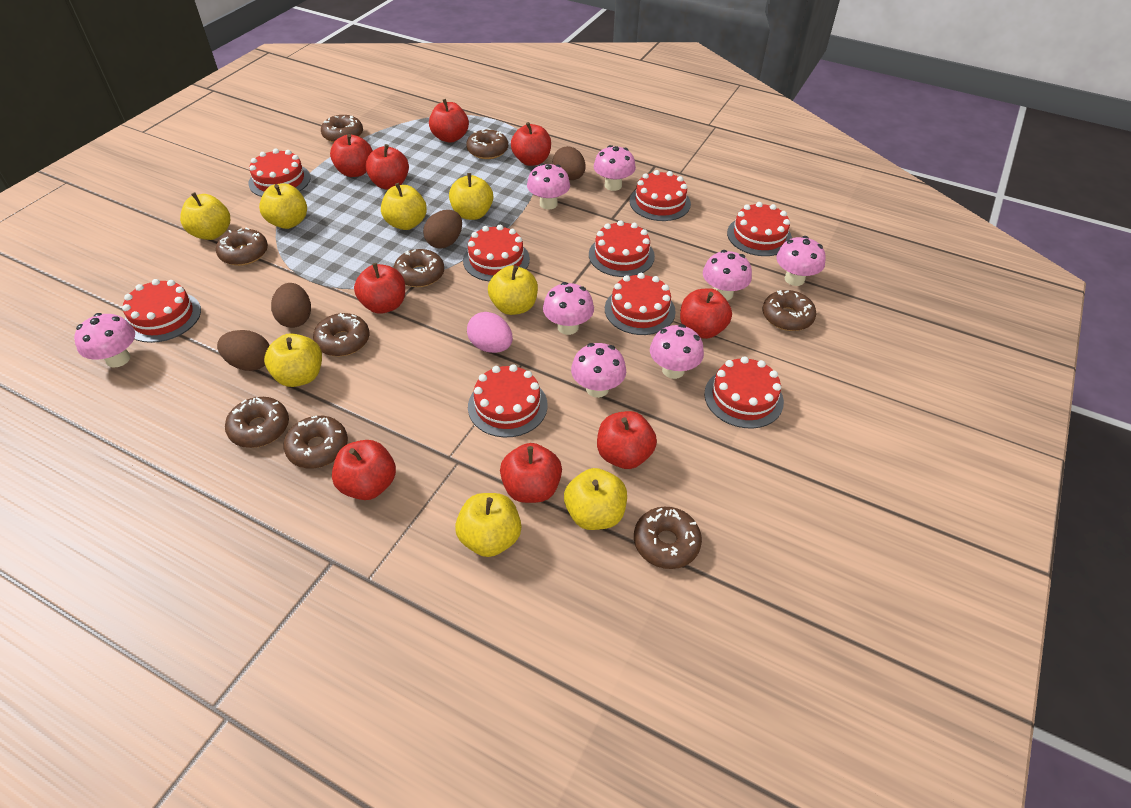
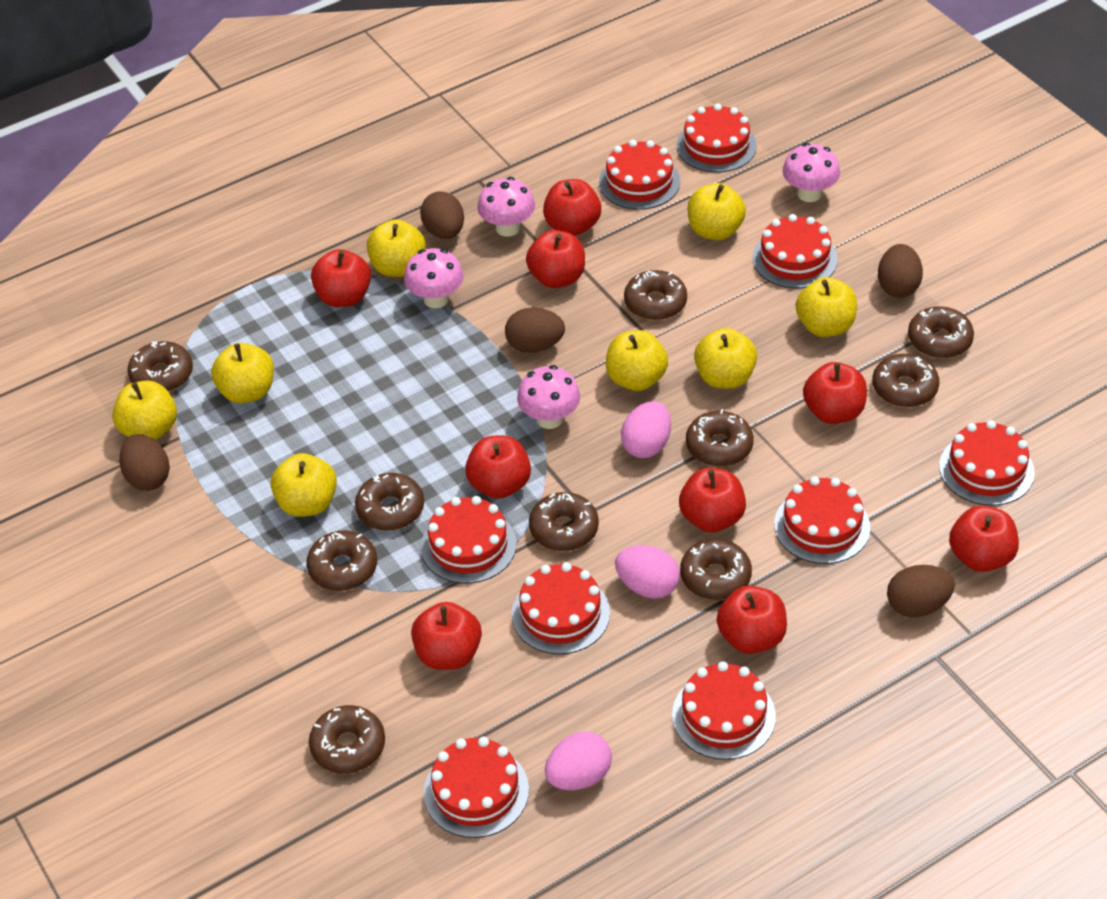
brown donut: [216,228,268,266] [225,397,289,448] [284,416,348,468] [313,313,369,356] [321,115,363,143] [394,249,444,287] [466,128,508,159] [634,507,702,569] [762,290,816,331] = 9 -> [127,341,193,392] [306,530,377,591] [309,705,385,774] [355,473,424,531] [529,492,599,551] [624,270,687,320] [680,539,752,600] [686,409,754,467] [872,354,939,407] [908,306,974,358] = 10
brown egg: [217,330,270,371] [271,283,311,328] [423,210,462,249] [553,146,585,180] = 4 -> [119,434,170,491] [420,191,464,239] [505,307,565,353] [878,244,923,298] [887,565,955,617] = 5
pink egg: [467,312,513,353] = 1 -> [545,731,612,790] [615,545,680,599] [621,401,671,458] = 3
pink mushroom: [74,313,135,368] [527,163,570,209] [543,282,594,335] [571,343,626,398] [594,145,636,191] [650,324,704,379] [703,250,752,300] [776,236,825,286] = 8 -> [404,248,464,308] [477,177,535,237] [517,365,580,429] [783,143,840,202] = 4

